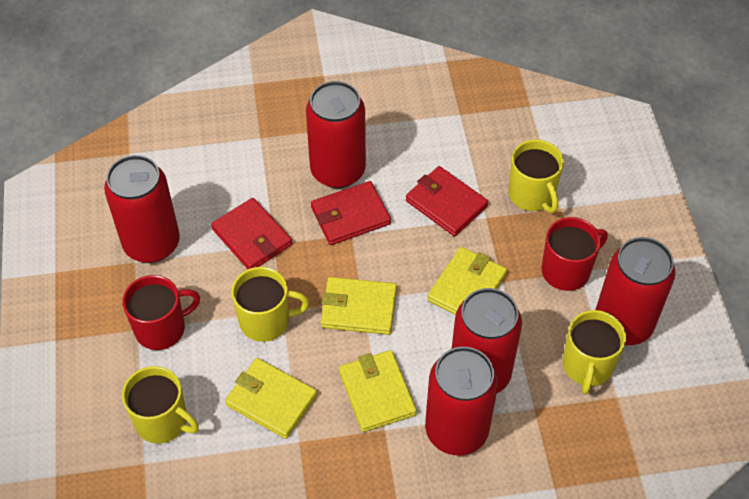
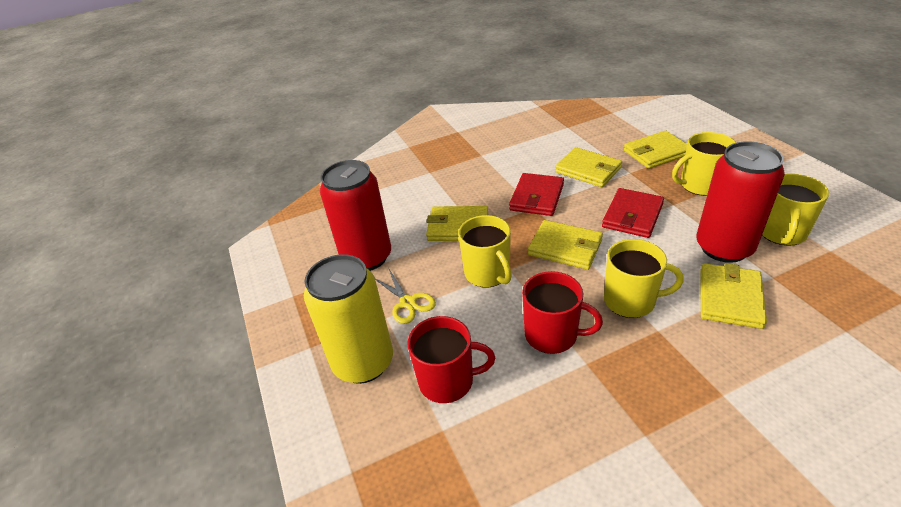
red can: [104,155,180,263] [306,81,366,188] [425,347,498,456] [452,288,522,393] [596,237,676,345] = 5 -> [320,160,391,271] [696,141,785,263] = 2
red wallet: [211,198,292,269] [311,181,391,245] [406,166,488,236] = 3 -> [509,173,564,216] [602,188,664,238] = 2
yellow can: none = 0 -> [304,254,393,384] = 1
yellow scissors: none = 0 -> [375,269,436,324] = 1
yellow wallet: [225,358,317,439] [321,277,397,335] [339,350,417,432] [427,247,507,315] = 4 -> [426,206,488,241] [528,220,603,270] [555,147,622,187] [624,131,687,169] [700,263,767,329] = 5

